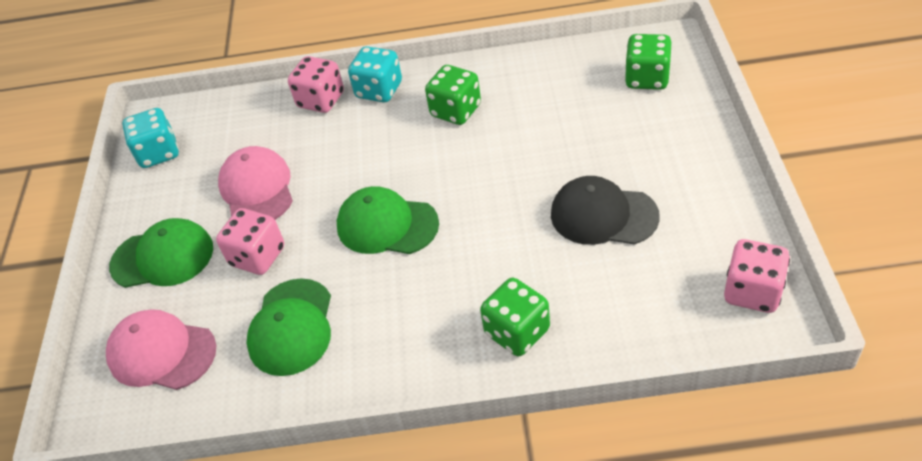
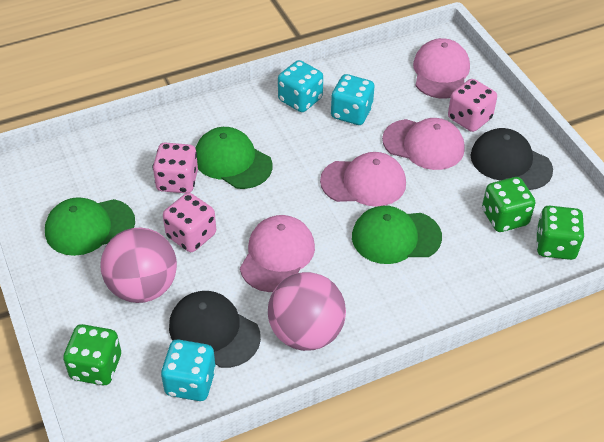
black cap: [551,176,660,245] = 1 -> [169,291,261,368] [471,128,553,190] = 2
pink ball: none = 0 -> [100,227,177,303] [268,272,346,351] = 2
pink cap: [106,309,216,390] [218,146,293,220] = 2 -> [240,215,315,292] [320,152,406,207] [382,118,465,170] [413,38,470,98] = 4
turquoise dice: [122,108,179,168] [348,46,402,102] = 2 -> [161,339,216,401] [278,60,323,112] [331,74,375,125] = 3

